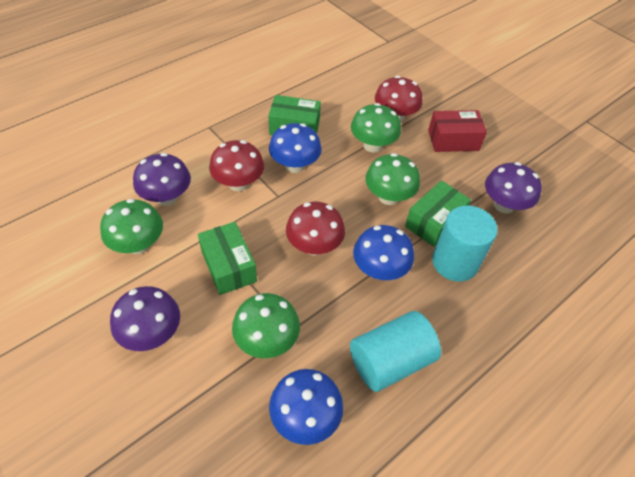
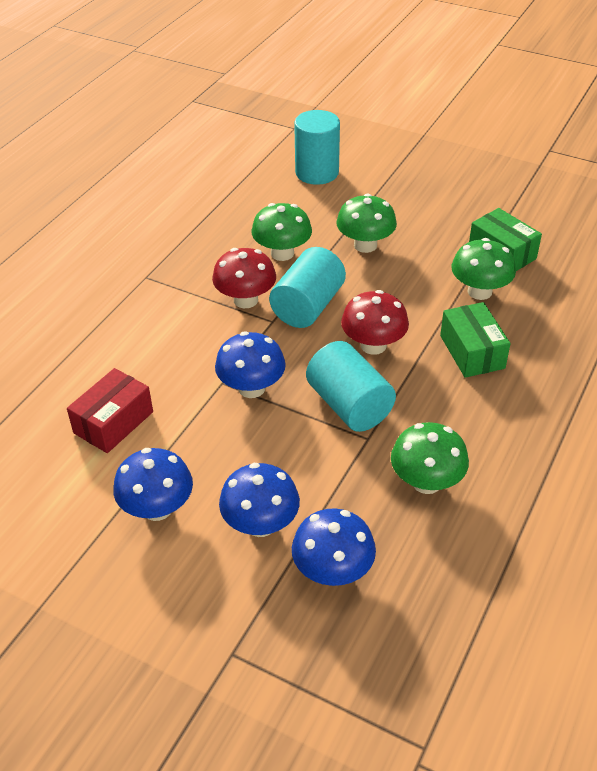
blue mushroom: [269,123,322,173] [269,369,343,445] [353,225,414,280] = 3 -> [113,448,193,521] [215,331,286,398] [219,463,300,537] [292,509,376,586] = 4
green box: [198,222,257,295] [268,95,321,135] [405,180,471,247] = 3 -> [440,302,511,378] [469,208,542,271] = 2
purple mushroom: [110,286,180,351] [133,153,191,206] [485,162,542,214] = 3 -> none = 0
red mushroom: [209,140,264,191] [286,202,345,255] [375,76,423,123] = 3 -> [212,248,276,308] [341,290,409,355] = 2
turquoise cylinder: [350,311,441,392] [432,206,497,282] = 2 -> [269,247,346,328] [294,110,340,185] [306,341,396,432] = 3

